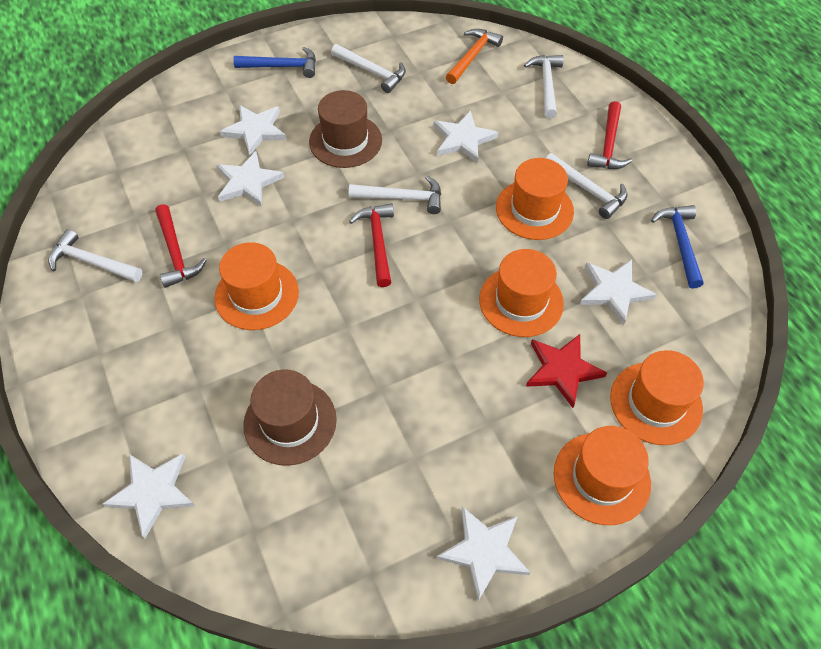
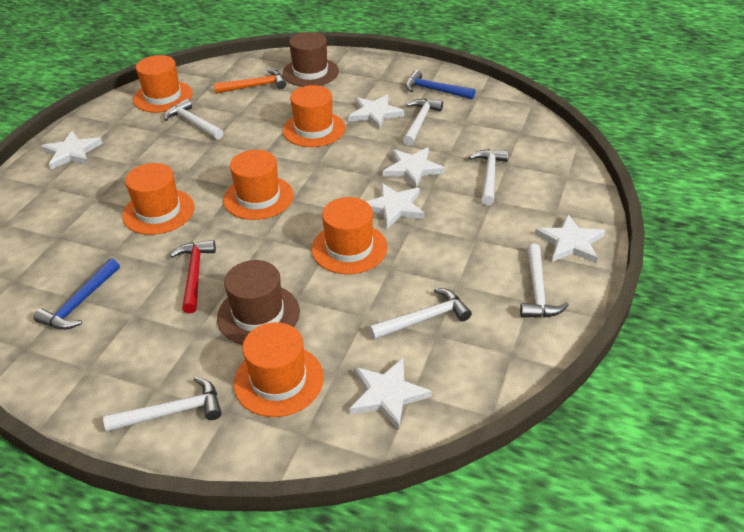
orange hat: [214,242,299,330] [479,249,564,337] [496,158,574,240] [554,426,651,525] [610,350,704,445] = 5 -> [122,163,194,235] [133,55,193,113] [223,150,294,220] [234,322,324,417] [283,85,345,147] [312,197,387,274] = 6
red hammer: [155,204,207,288] [349,203,394,287] [587,101,632,169] = 3 -> [170,240,216,313] = 1
red star: [526,334,607,408] = 1 -> none = 0
white hammer: [48,229,142,282] [331,44,406,93] [349,176,441,214] [524,55,564,119] [546,153,628,219] = 5 -> [103,377,222,432] [164,99,223,139] [369,288,472,340] [403,99,443,146] [469,149,509,205] [520,244,569,318] = 6

